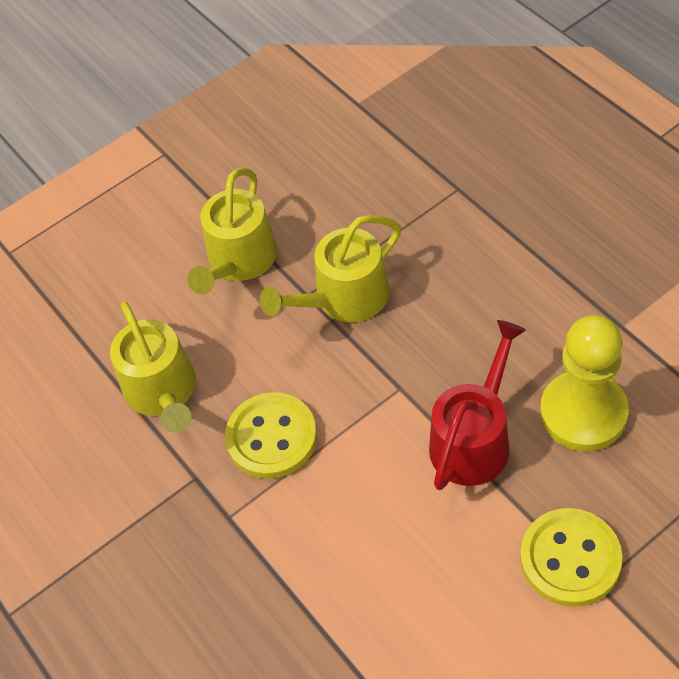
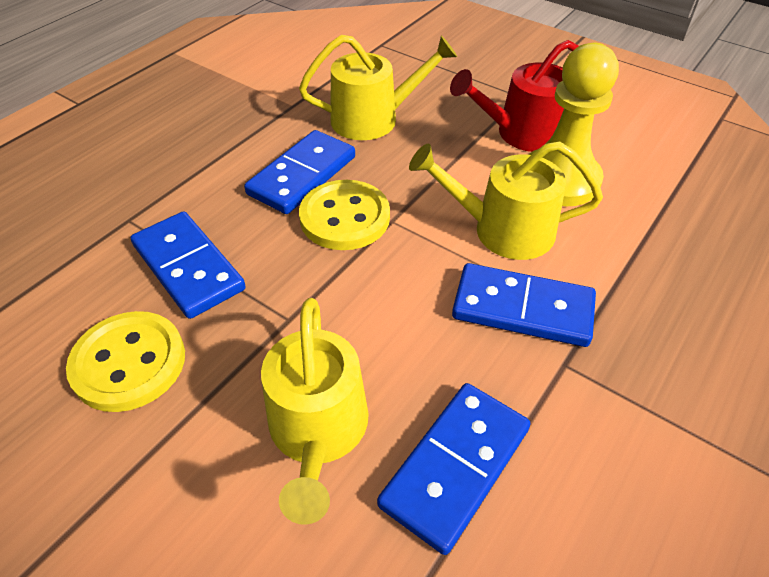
blue domino: none = 0 -> [131,211,246,319] [244,130,355,214] [377,383,530,555] [452,263,596,347] = 4

